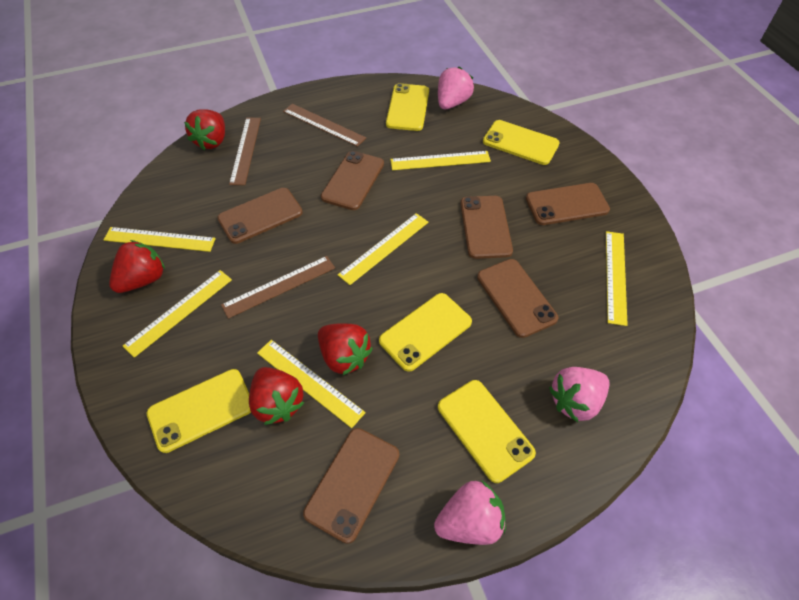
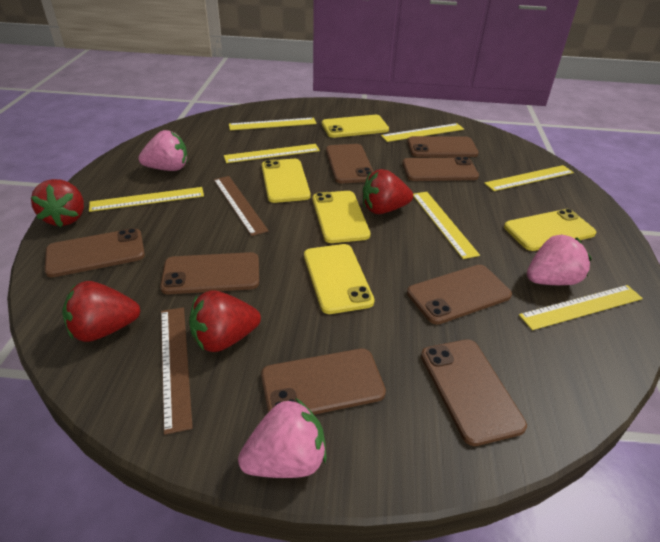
brown phone: [217,188,303,244] [303,428,399,544] [321,151,384,210] [460,196,513,259] [477,259,558,338] [526,183,610,225] = 6 -> [45,228,145,277] [160,252,259,294] [261,349,386,415] [326,144,373,183] [402,157,479,181] [407,136,479,157] [407,265,512,325] [421,339,527,446] = 8
brown ruler: [221,256,335,319] [229,118,261,185] [283,104,366,147] = 3 -> [161,307,193,435] [214,176,269,236] = 2
yellow ruler: [104,227,216,252] [123,270,232,358] [257,340,366,428] [338,213,429,285] [390,151,491,170] [606,231,628,326] = 6 -> [89,187,204,212] [224,144,320,163] [229,118,316,130] [381,123,464,142] [413,192,480,259] [484,165,574,191] [519,285,643,330] = 7

